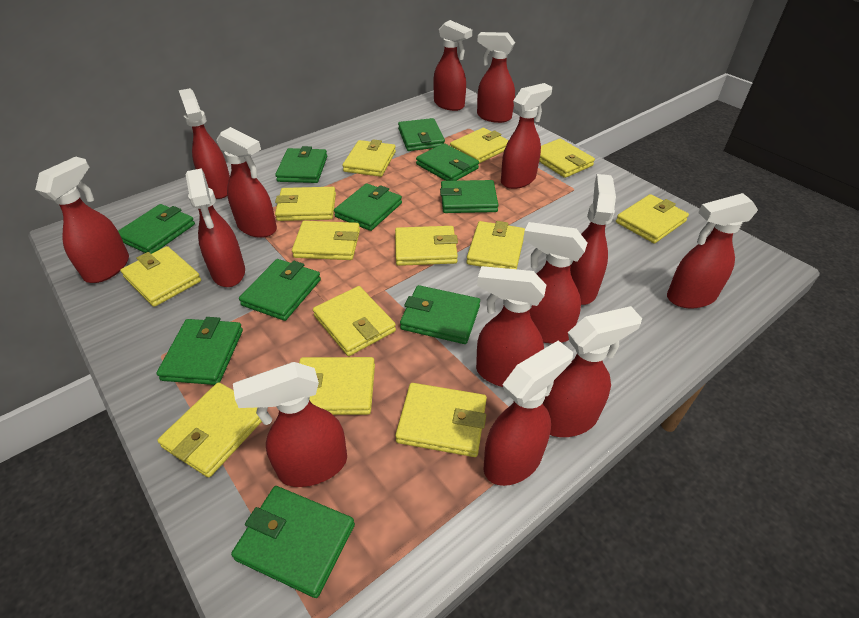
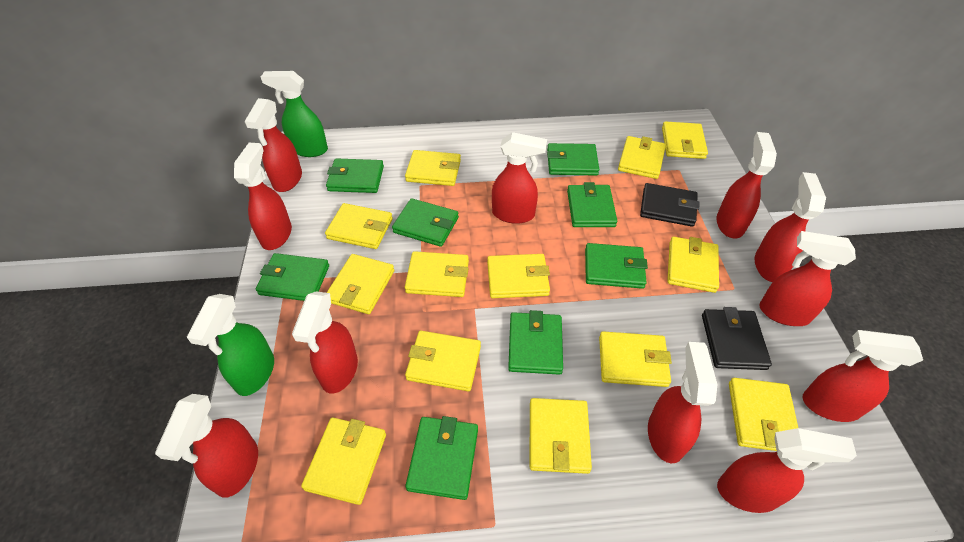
black wallet: none = 0 -> [640,183,700,227] [702,307,772,370] = 2
green spray bottle: none = 0 -> [187,294,274,396] [261,71,328,157] = 2
green wallet: [118,204,195,254] [157,317,243,385] [231,486,355,598] [239,259,321,321] [275,146,327,183] [334,183,402,231] [398,118,445,151] [400,285,480,344] [416,143,479,181] [440,180,499,213] = 10 -> [256,253,329,301] [326,158,384,193] [392,198,459,247] [405,416,478,500] [508,310,563,375] [547,143,599,176] [567,182,617,227] [585,243,648,289] = 8
red spray bottle: [35,157,129,283] [179,88,230,199] [185,168,245,287] [216,127,277,238] [233,362,347,487] [433,20,472,111] [476,266,546,387] [477,32,515,123] [484,340,573,486] [501,83,552,189] [523,222,587,344] [542,306,642,437] [570,174,616,305] [667,193,758,308] = 14 -> [155,394,258,498] [234,143,292,250] [244,98,302,192] [292,291,358,393] [492,132,547,224] [648,342,718,463] [717,132,777,238] [717,428,857,513] [754,172,826,282] [759,231,856,326] [803,330,923,422] = 11

